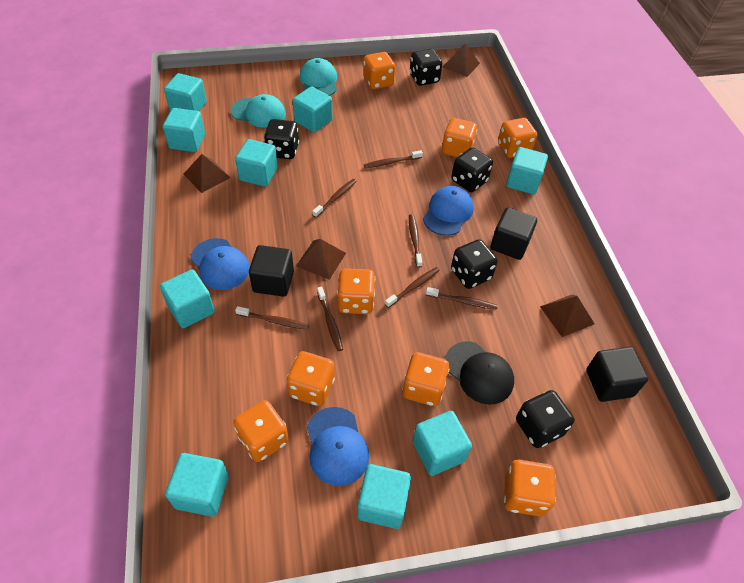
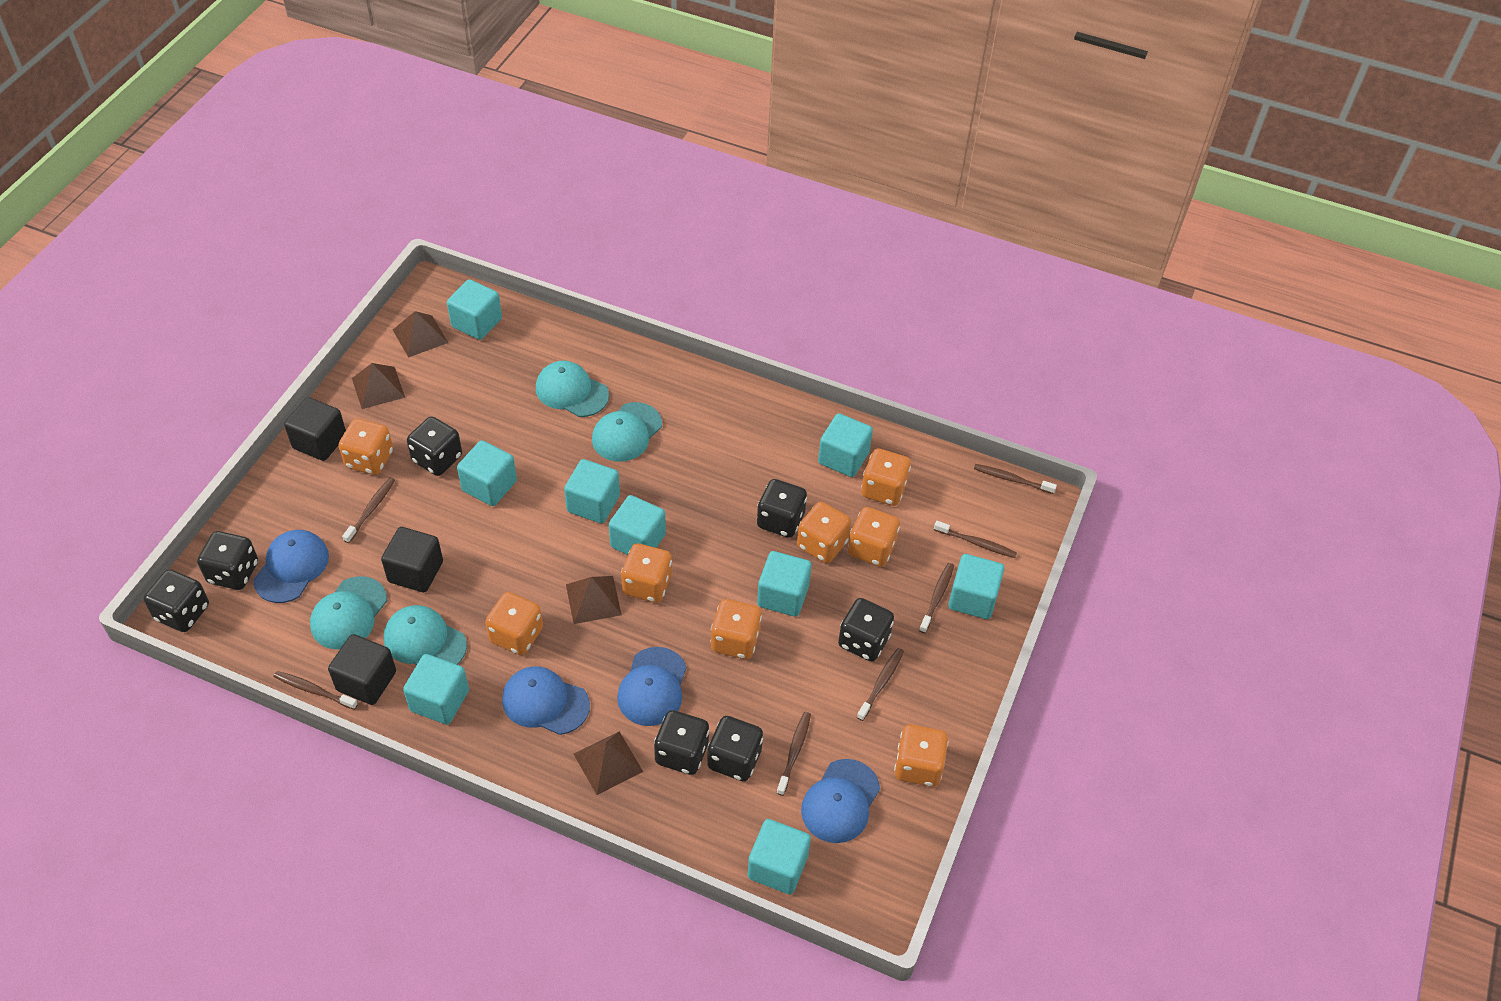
black cap: [445,341,514,405] = 1 -> none = 0
black dice: [264,119,299,159] [410,49,442,86] [451,147,493,192] [451,239,498,289] [516,390,574,448] = 5 -> [143,569,209,632] [197,531,258,590] [407,416,462,476] [654,710,709,775] [707,716,763,781] [757,479,807,538] [838,598,894,661] = 7
blue cap: [190,238,250,290] [307,407,369,486] [423,186,474,236] = 3 -> [253,530,329,603] [502,666,590,735] [617,647,686,726] [801,759,880,843] = 4
turquoise cap: [231,94,286,128] [300,58,337,96] = 2 -> [310,576,387,649] [384,605,467,665] [536,361,609,417] [592,402,662,462] = 4

